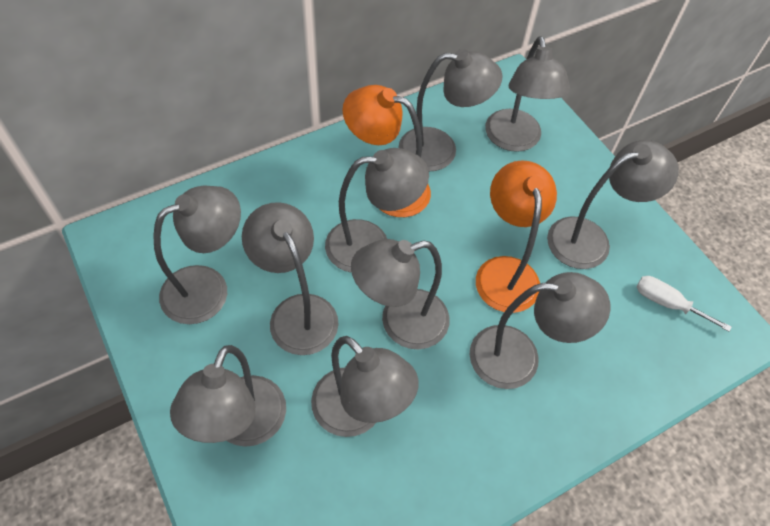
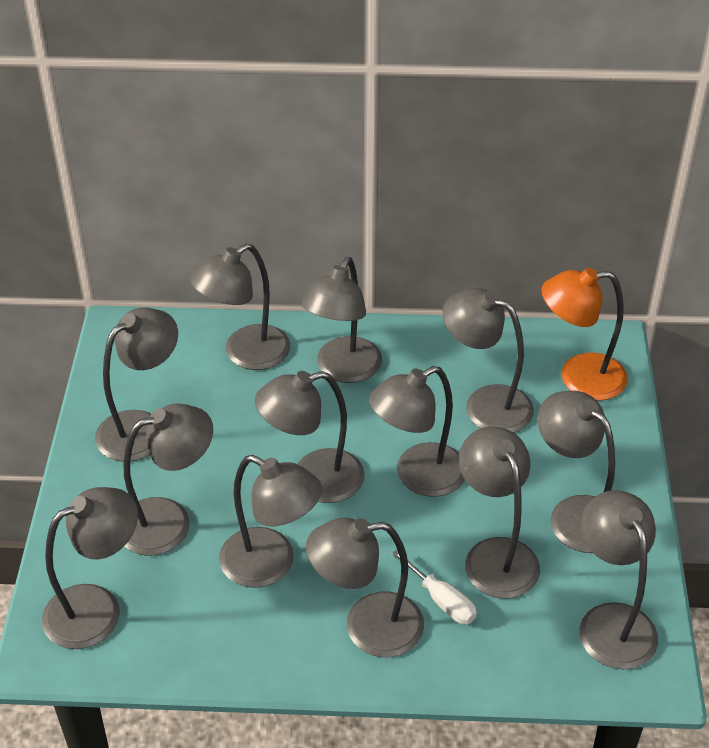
grey lamp: [153,186,241,324] [170,345,286,447] [242,202,339,355] [311,336,419,437] [325,148,429,273] [351,239,450,349] [398,49,502,171] [469,272,611,389] [485,36,570,152] [547,140,679,269] = 10 -> [42,487,138,649] [95,308,178,462] [124,404,213,556] [190,244,290,370] [219,455,322,588] [255,371,365,503] [301,257,382,383] [306,517,424,657] [369,366,465,497] [443,288,534,433] [459,427,540,599] [537,391,615,553] [580,490,658,669] = 13
orange lamp: [343,85,431,217] [476,160,557,313] = 2 -> [541,268,628,401] = 1

